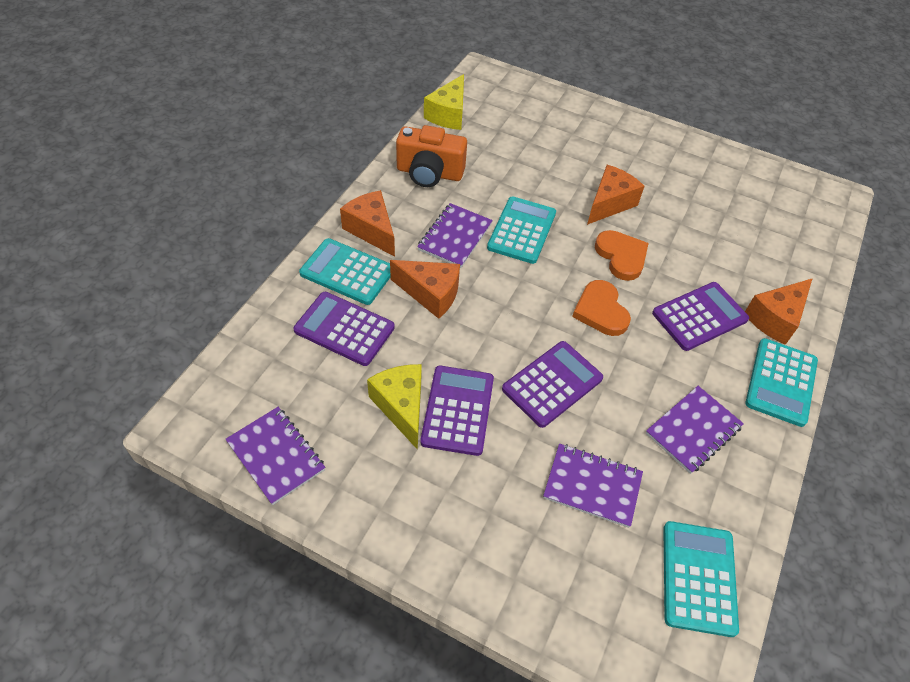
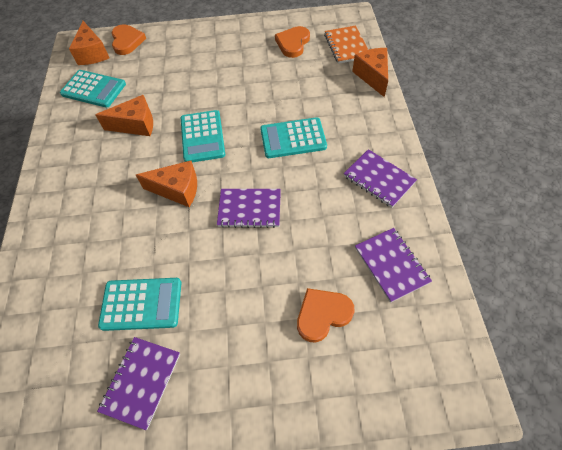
orange camera: [396,125,467,187] = 1 -> none = 0
orange heart: [572,280,631,336] [595,230,649,281] = 2 -> [112,24,146,55] [275,26,310,58] [297,288,355,343] = 3
orange notebook: none = 0 -> [324,25,368,64] = 1
purple calculator: [293,292,395,366] [420,366,494,456] [502,341,603,428] [652,282,749,351] = 4 -> none = 0
yellow cheese: [367,364,422,450] [424,74,464,130] = 2 -> none = 0

